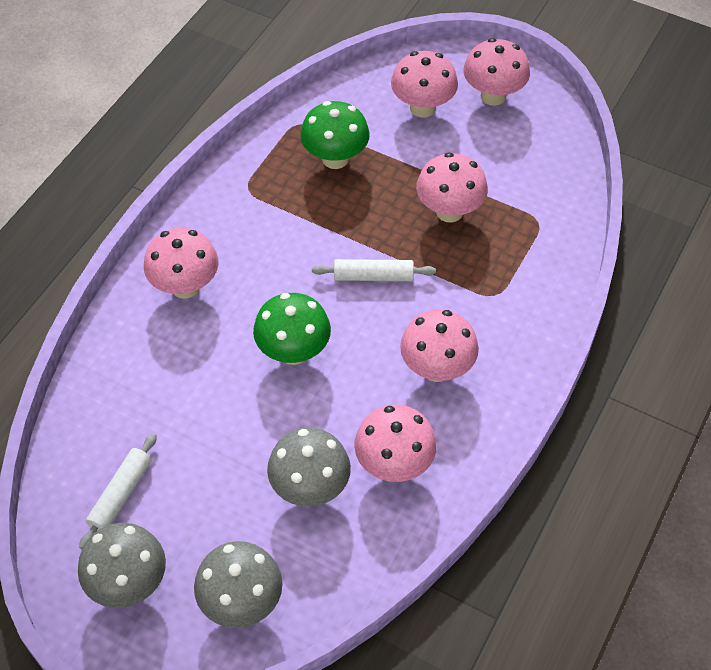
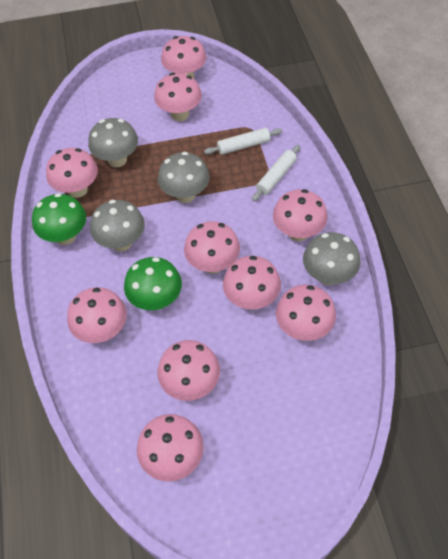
grey mushroom: [78,523,166,608] [194,541,283,628] [267,428,351,507] = 3 -> [88,118,138,167] [90,200,145,251] [158,152,210,203] [303,232,360,285] = 4
pink mushroom: [144,228,218,299] [354,404,437,482] [391,51,458,118] [400,309,479,382] [416,152,488,223] [464,38,530,106] = 6 -> [46,148,98,198] [67,287,127,343] [137,414,204,482] [154,73,202,121] [157,340,220,401] [161,36,207,78] [184,221,240,274] [223,256,281,309] [273,189,328,241] [276,285,336,341] = 10

